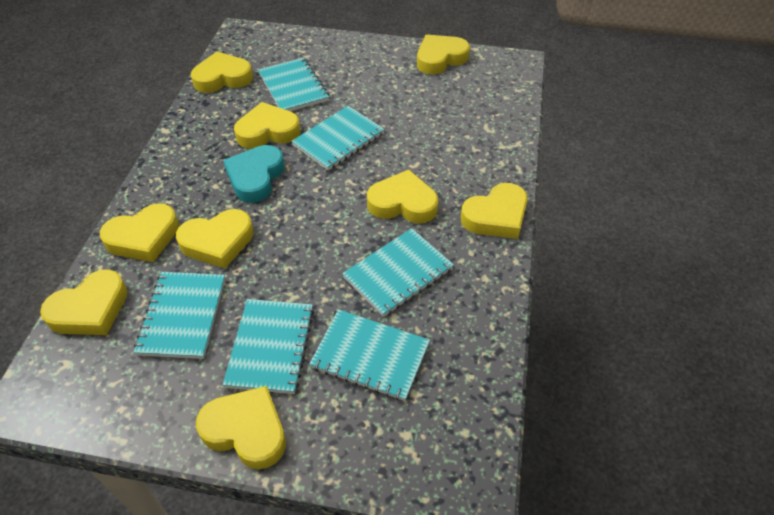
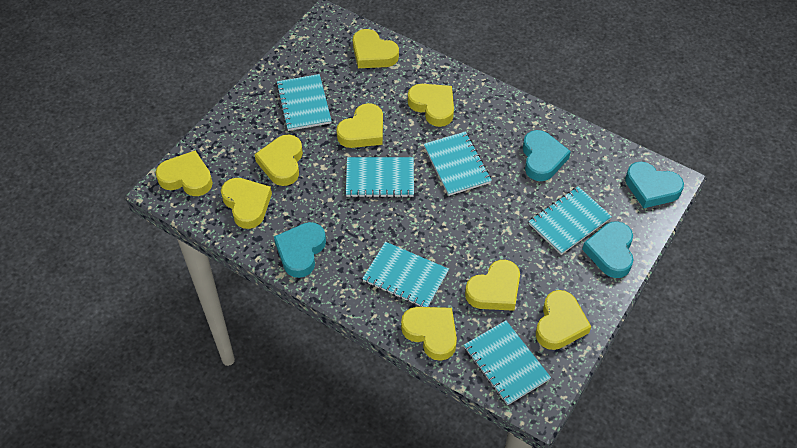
turquoise heart: [223,145,285,203] = 1 -> [274,222,326,278] [523,130,571,181] [582,221,633,278] [625,162,684,208] = 4

